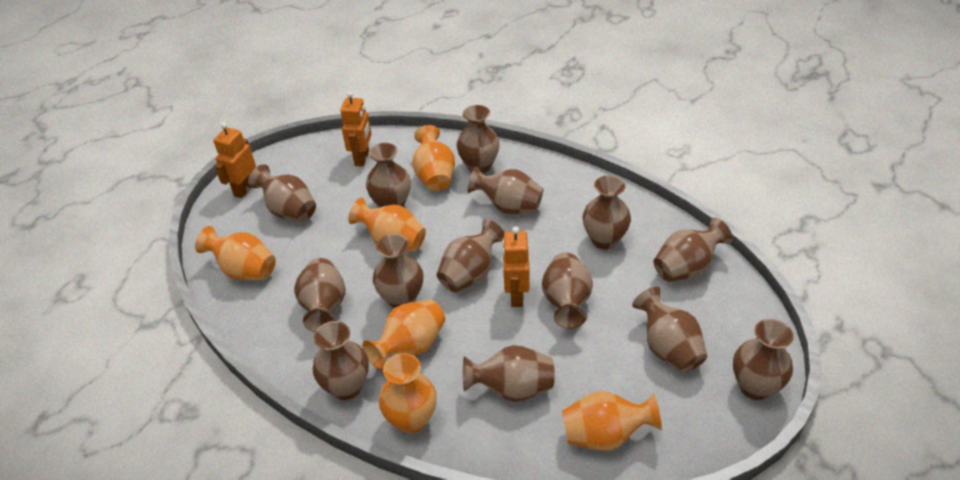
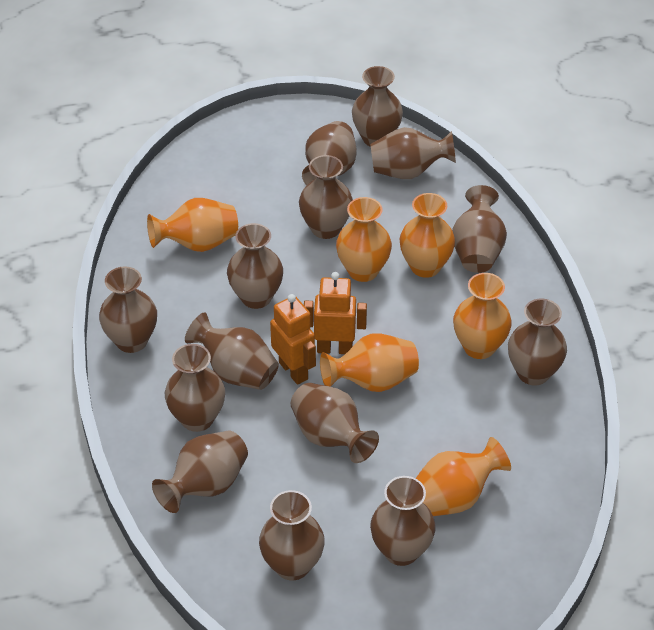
orange robot: [213,122,256,198] [340,92,371,166] [502,227,530,307] = 3 -> [270,294,316,385] [304,272,367,354] = 2

